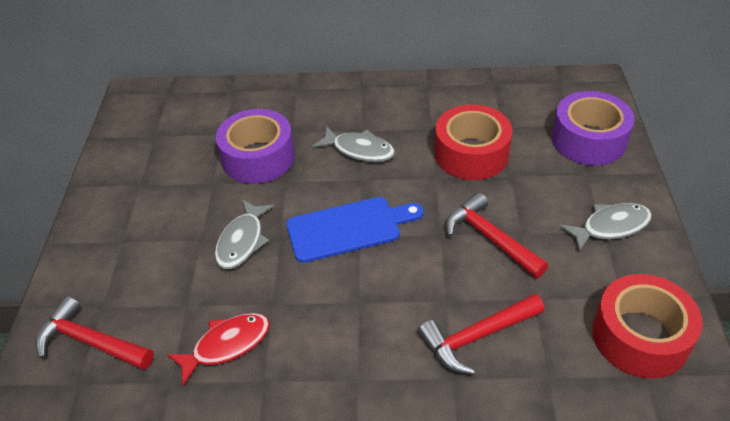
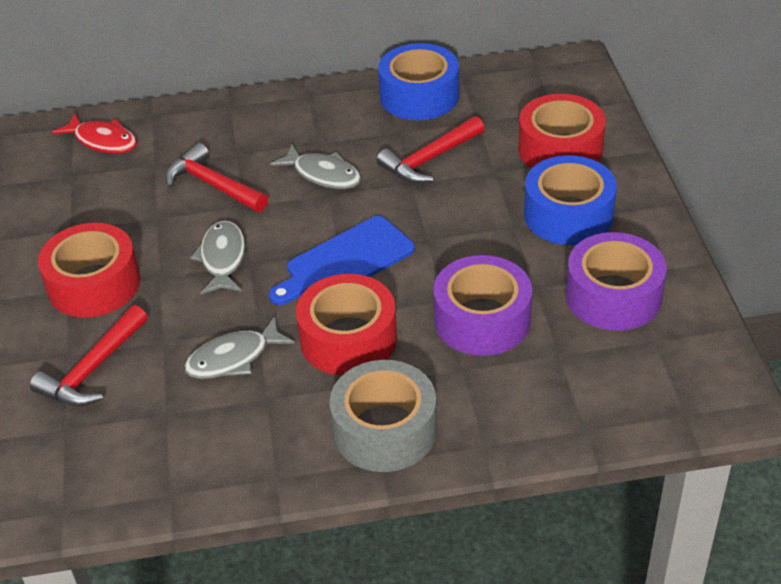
blue tape: none = 0 -> [378,43,459,120] [524,155,617,245] = 2
grey tape: none = 0 -> [329,360,437,472] = 1
red tape: [435,104,513,180] [592,274,703,379] = 2 -> [38,223,140,318] [296,274,397,376] [518,94,606,169] = 3

